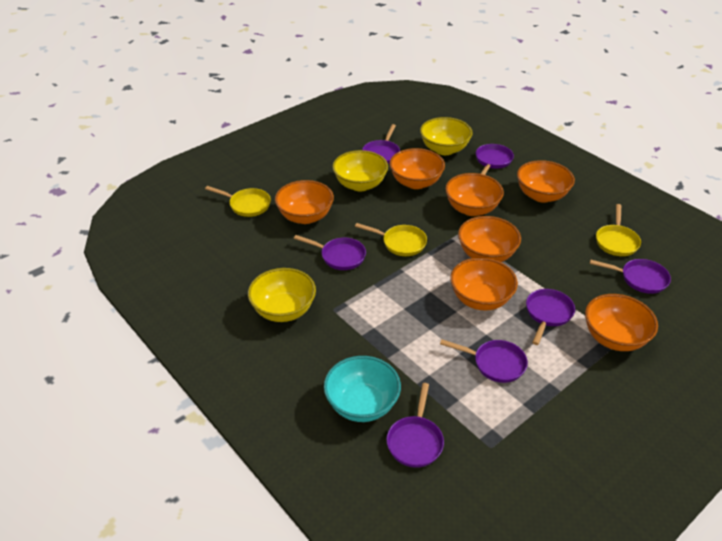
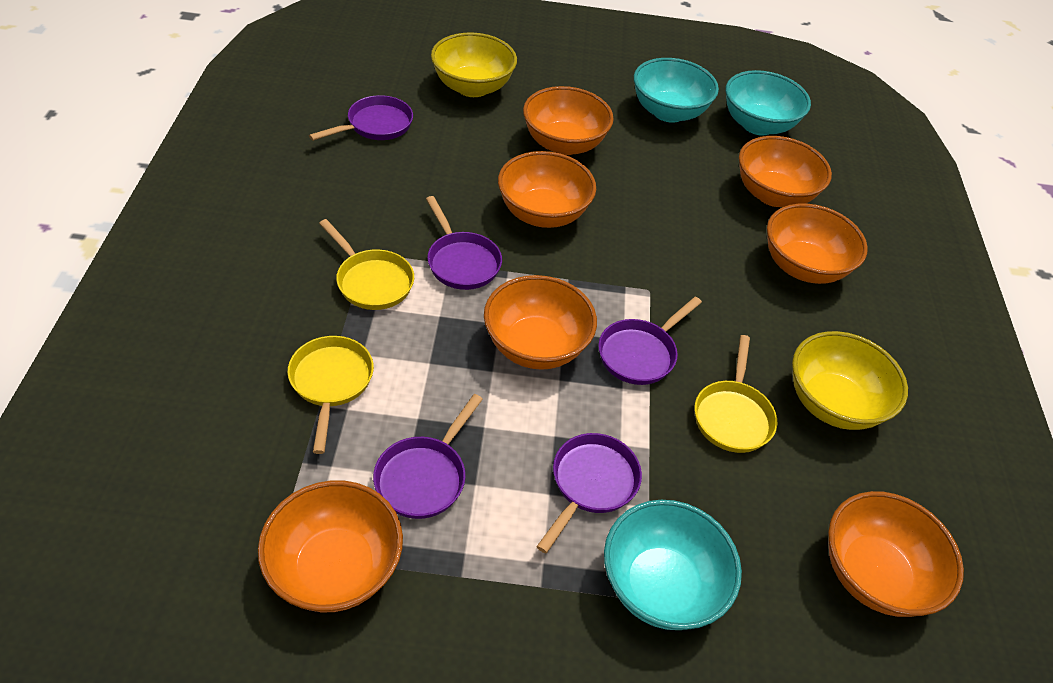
purple pan: [294,235,366,270] [362,124,400,164] [386,383,444,468] [440,339,528,383] [476,144,514,175] [526,289,575,345] [590,259,671,294] = 7 -> [309,95,413,141] [373,394,483,519] [426,196,502,290] [536,433,642,554] [598,297,702,385] = 5
turquoise bowl: [324,356,401,422] = 1 -> [604,500,742,630] [634,58,719,123] [726,70,811,136] = 3
yellow bowl: [248,268,316,322] [332,150,388,192] [420,117,473,155] = 3 -> [431,33,517,97] [792,331,908,430] = 2

